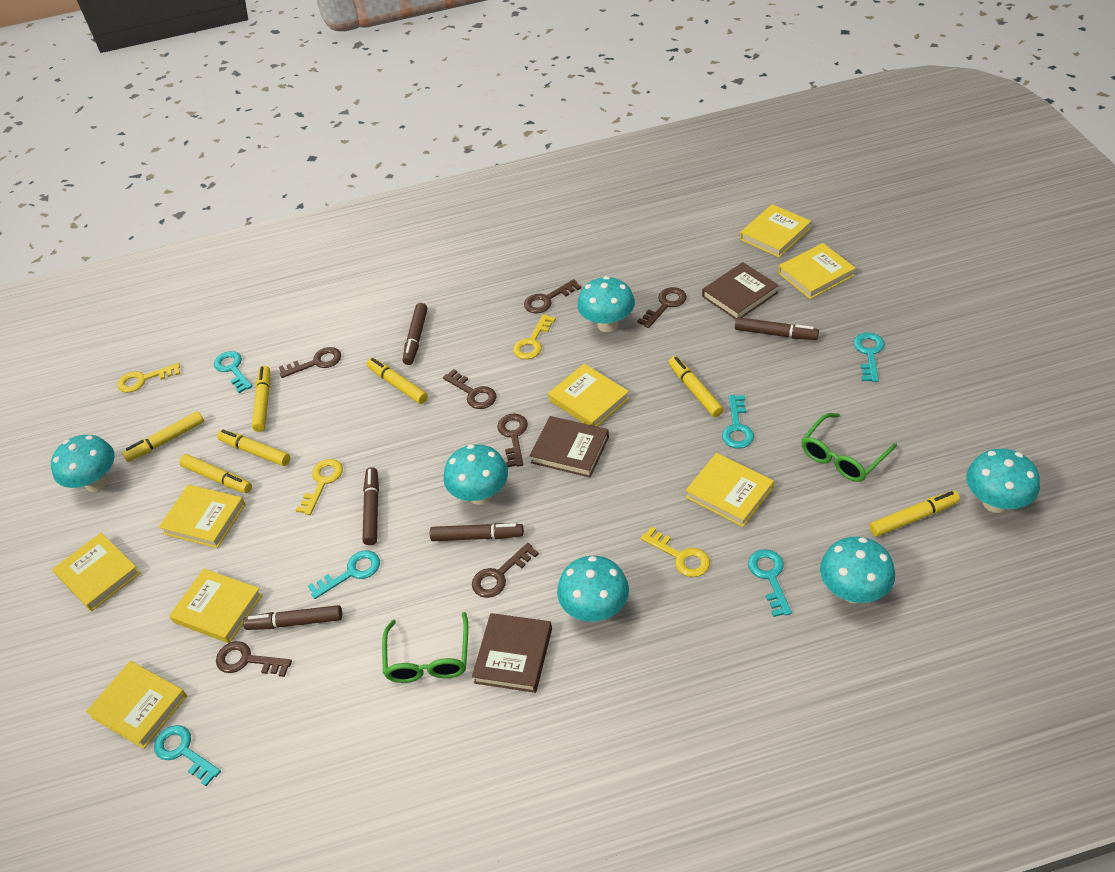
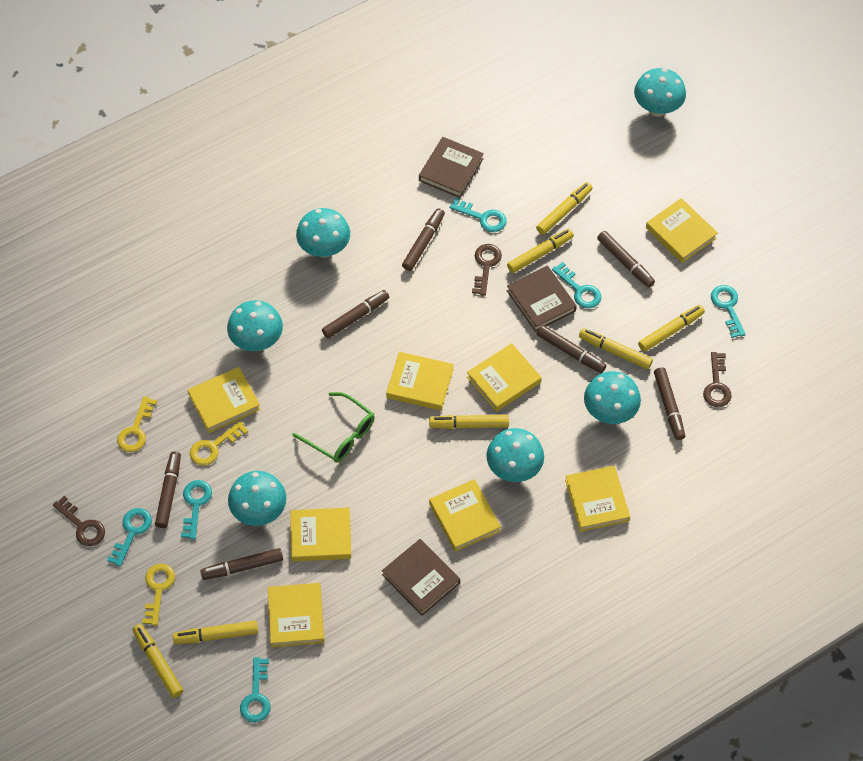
brown key: [216,641,292,677] [279,347,341,378] [443,369,497,409] [472,543,539,598] [497,413,528,467] [524,279,581,313] [637,287,687,328] = 7 -> [53,496,105,546] [472,244,502,296] [703,352,732,407] = 3
brown marker: [243,605,342,630] [362,467,379,545] [403,303,427,365] [430,523,524,541] [735,317,819,340] = 5 -> [155,452,181,528] [200,548,283,580] [322,290,389,338] [402,208,445,271] [537,325,606,373] [597,231,655,288] [654,367,685,440] = 7
green glasses: [382,612,468,683] [801,413,897,482] = 2 -> [292,392,375,462] = 1
yellow key: [117,363,180,393] [296,459,343,515] [513,314,556,359] [641,527,710,577] = 4 -> [117,396,157,452] [142,564,175,626] [190,421,248,466] = 3

